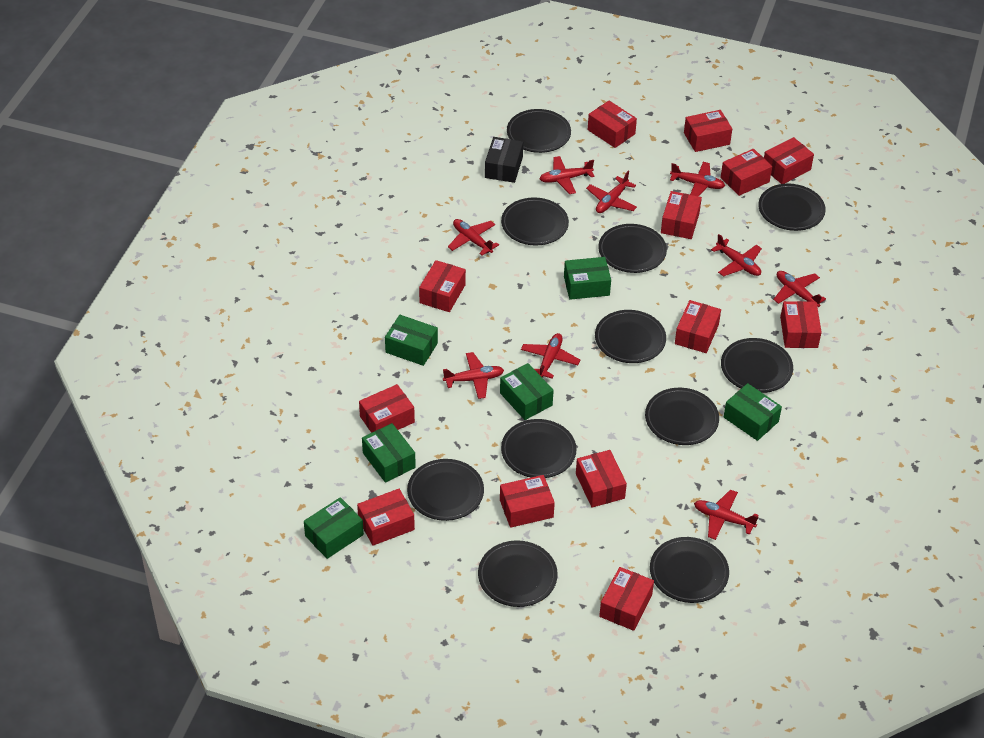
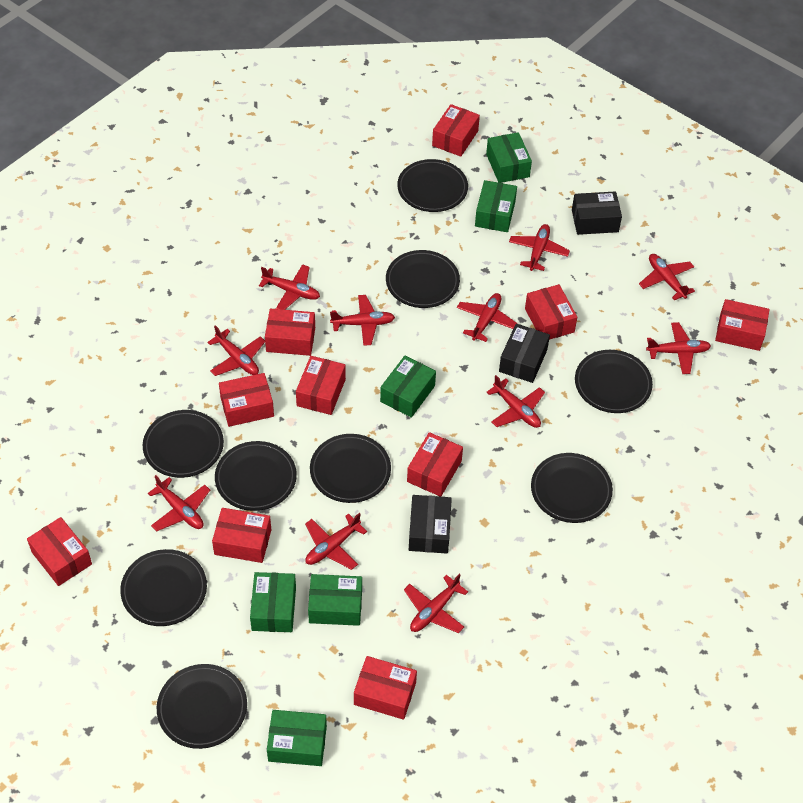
black box: [485,137,523,183] = 1 -> [409,495,452,553] [499,324,550,383] [572,191,622,235] = 3
black plate: [407,459,484,521] [478,540,558,607] [501,197,569,246] [501,419,577,478] [507,109,571,153] [595,310,666,363] [598,224,667,273] [645,388,719,445] [650,537,729,603] [721,338,793,393] [758,184,826,231] = 11 -> [120,549,207,626] [143,410,224,478] [157,664,247,749] [215,441,297,511] [310,434,391,503] [386,250,460,308] [397,159,468,212] [531,453,613,523] [575,350,653,413] = 9
red box: [357,489,415,546] [359,384,415,433] [419,260,466,312] [500,475,555,528] [576,450,627,507] [588,101,637,148] [599,567,654,631] [661,191,702,239] [675,300,721,353] [684,110,732,152] [721,149,772,196] [764,137,814,184] [780,301,822,348] = 13 -> [27,517,92,586] [212,508,271,563] [219,373,274,427] [265,309,315,356] [296,356,346,415] [354,656,417,720] [407,432,463,497] [432,104,480,157] [525,284,577,340] [715,299,770,351] = 10
red plane: [443,352,504,399] [448,219,499,256] [521,333,580,379] [539,156,595,194] [586,171,637,213] [670,162,725,196] [694,490,758,540] [711,234,762,277] [773,271,826,307] = 9 -> [148,475,210,531] [207,325,265,376] [259,264,320,310] [305,513,367,570] [330,295,395,346] [404,574,468,633] [457,293,518,342] [487,375,545,428] [509,224,570,271] [639,254,695,300] [646,322,711,374] = 11

